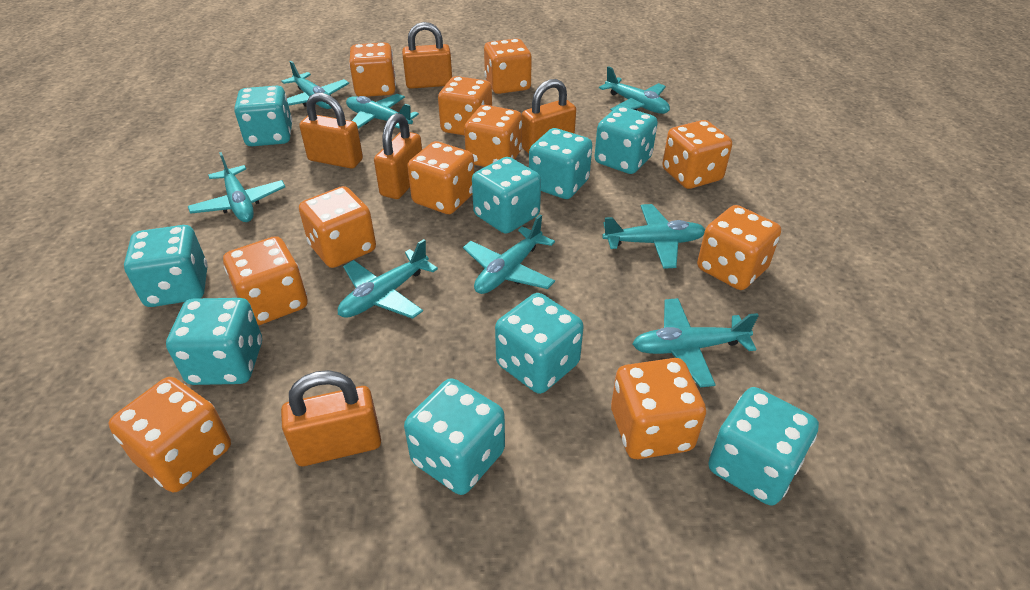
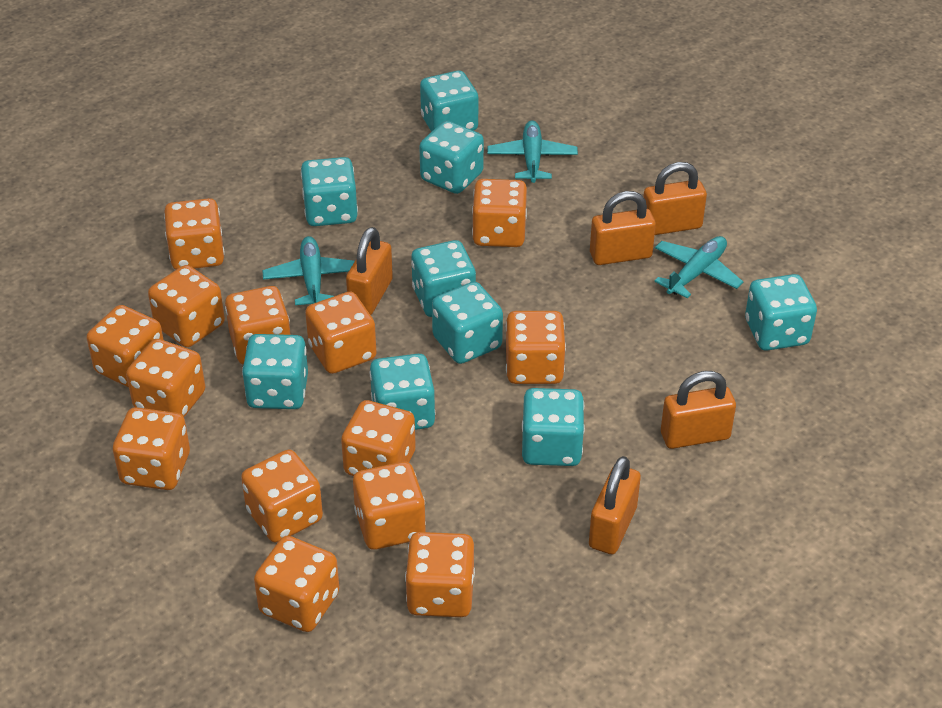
orange dice: [108,377,231,492] [223,236,307,325] [299,186,376,268] [349,42,396,97] [407,141,475,214] [438,76,492,136] [464,105,522,167] [484,38,532,94] [611,358,706,459] [662,120,732,189] [697,205,781,290] = 11 -> [87,305,164,388] [113,407,190,490] [126,339,206,417] [148,265,225,347] [164,198,224,270] [225,286,291,365] [241,449,323,543] [254,536,339,632] [305,292,377,374] [341,400,416,476] [353,462,426,550] [405,532,475,617] [472,179,527,247] [506,311,566,384] = 14
turquoise plane: [188,152,285,222] [281,61,349,109] [338,239,438,319] [346,94,419,129] [463,215,555,294] [599,66,670,114] [602,204,705,269] [632,298,759,387] = 8 -> [262,236,355,305] [487,120,578,183] [654,236,743,299] = 3

